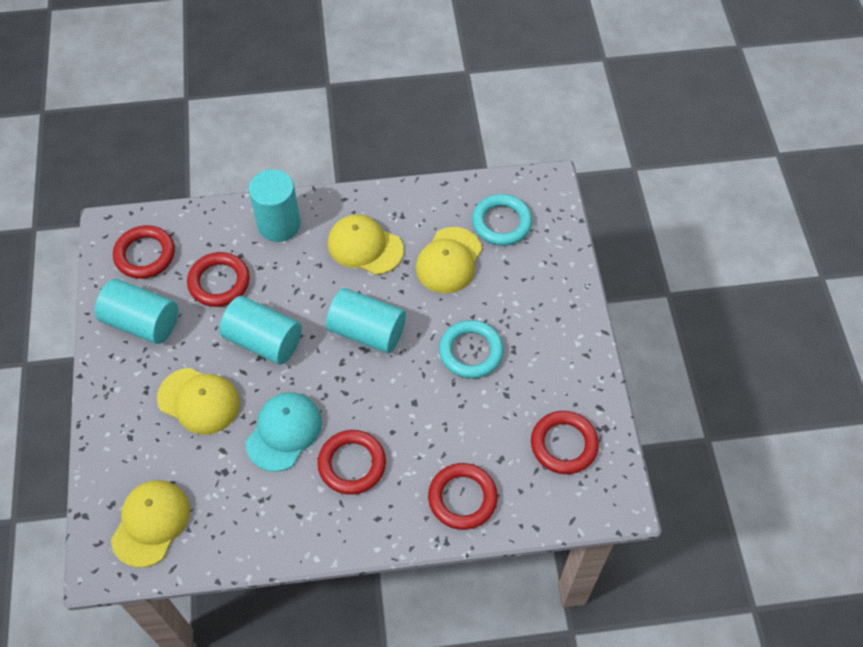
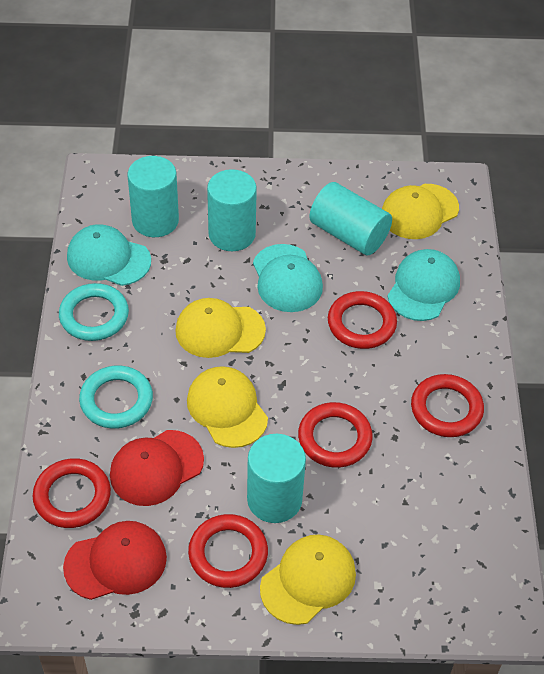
red cap: none = 0 -> [63,521,167,600] [110,430,204,506] = 2
turquoise cap: [246,392,322,472] = 1 -> [67,224,151,286] [253,244,323,312] [387,249,460,321] = 3

